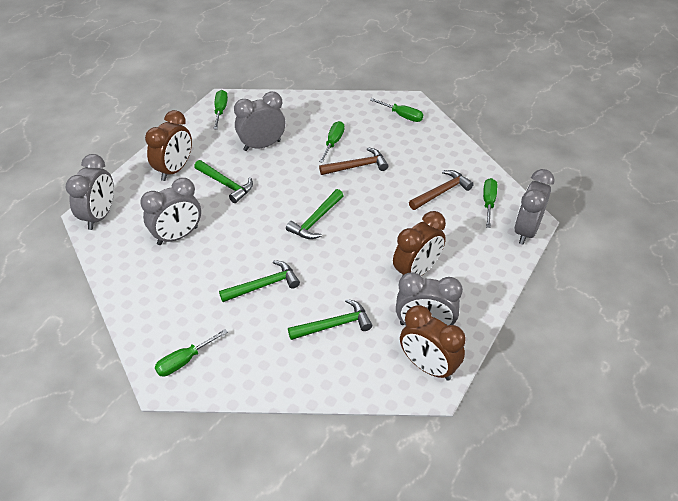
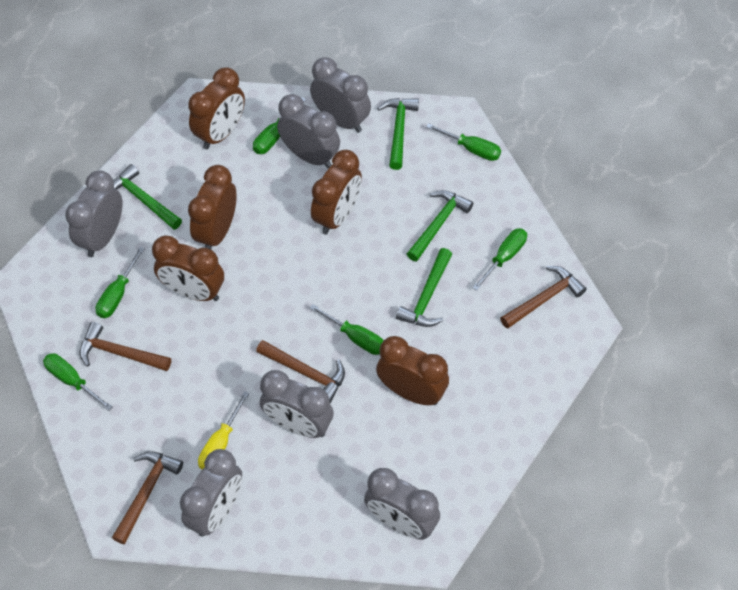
brown clock: [145,110,192,181] [393,211,446,276] [400,305,466,381] = 3 -> [152,235,224,301] [188,67,245,149] [188,165,236,249] [311,150,362,235] [376,336,449,405] = 5
brown hammer: [319,147,388,175] [409,170,474,210] = 2 -> [80,322,171,371] [112,451,183,545] [256,340,345,403] [500,266,587,329] = 4
green screwdriver: [155,329,228,377] [213,90,228,129] [319,121,344,163] [370,98,423,122] [483,178,497,228] = 5 -> [43,353,113,411] [95,247,145,318] [253,97,306,154] [310,304,384,355] [426,123,501,161] [472,228,527,291] = 6
grey clock: [66,154,114,230] [140,178,201,245] [234,92,285,151] [396,272,463,325] [514,169,555,245] = 5 -> [65,170,123,257] [180,449,242,536] [260,370,334,438] [277,94,340,168] [310,57,371,133] [364,468,440,540] = 6
yellow screwdriver: none = 0 -> [198,391,249,470] = 1

